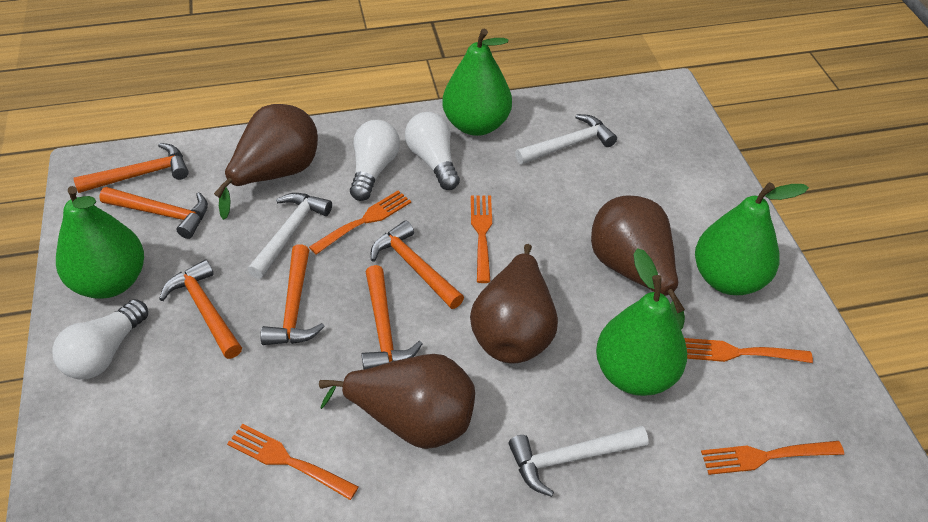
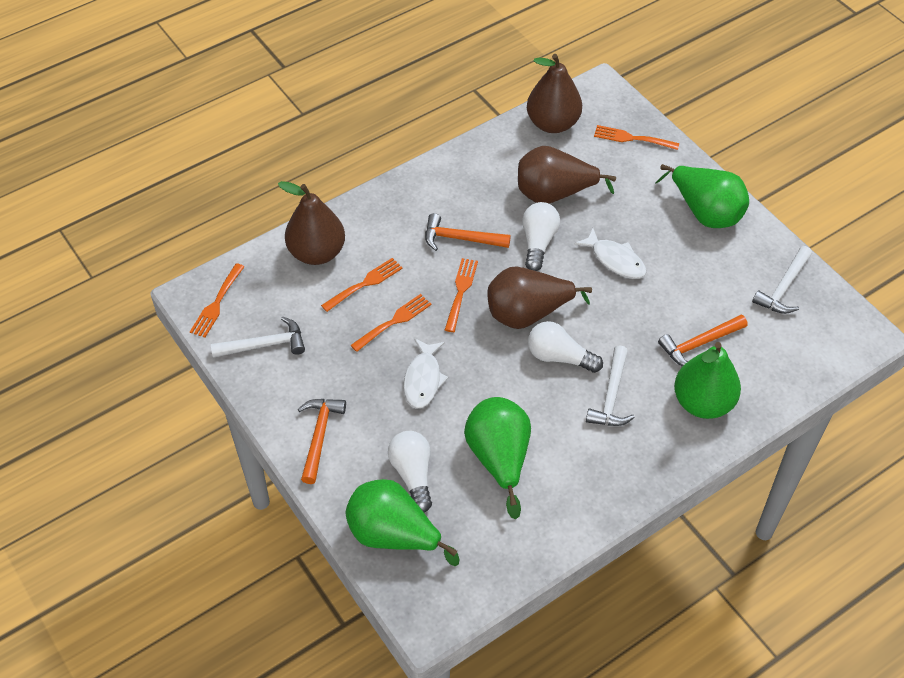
orange hammer: [73,143,189,193] [99,187,208,239] [159,260,242,359] [261,244,325,345] [361,265,422,370] [371,220,464,309] = 6 -> [298,399,346,484] [425,213,511,251] [658,314,748,367] = 3
white fish: none = 0 -> [403,338,448,409] [574,228,646,279] = 2

